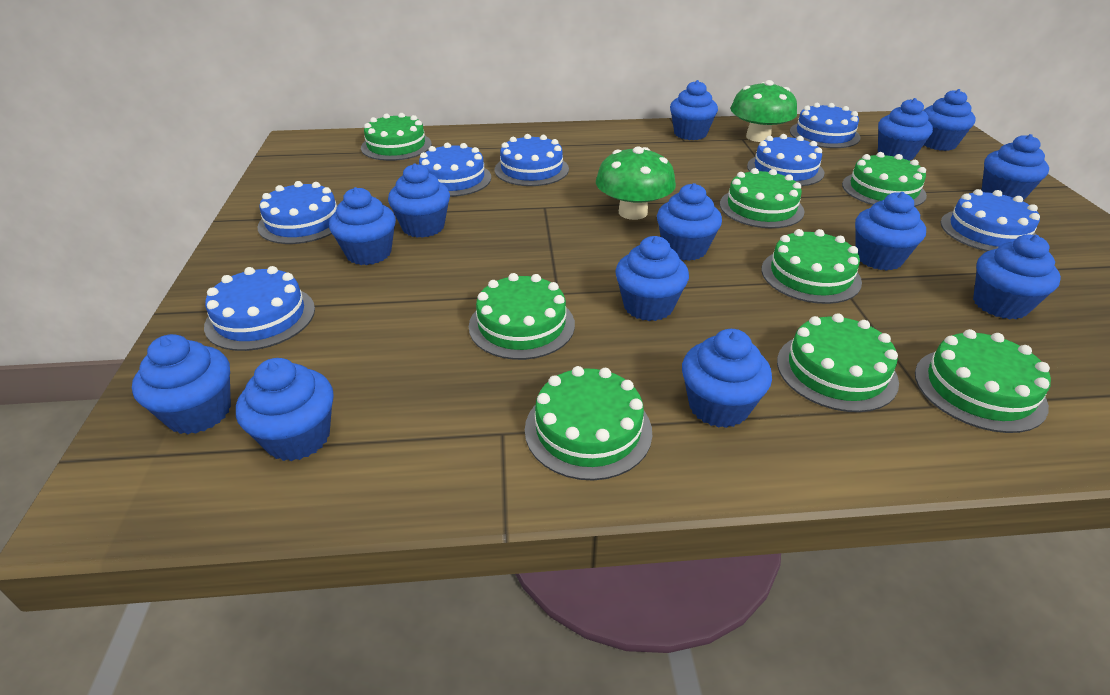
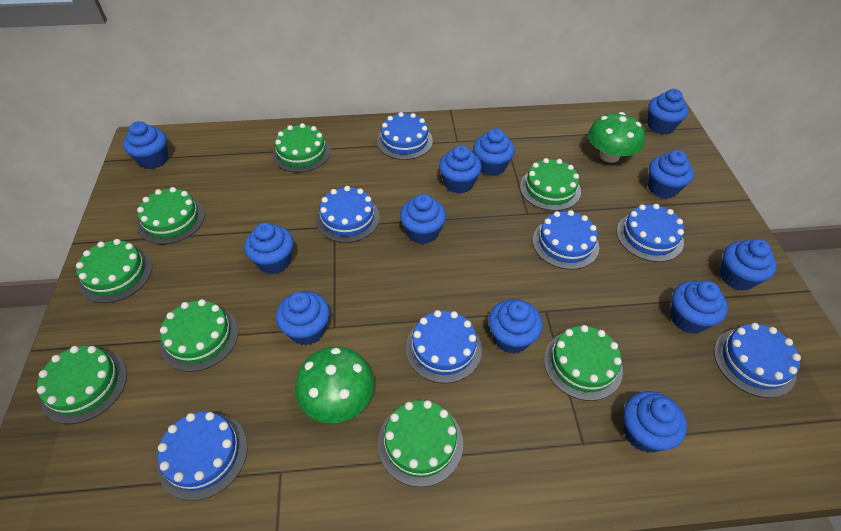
blue cupcake: [132,334,231,435] [236,358,334,461] [329,187,396,265] [388,163,450,238] [615,236,689,321] [657,183,722,261] [670,80,718,140] [682,329,772,428] [855,192,926,271] [878,98,933,161] [923,89,976,151] [973,234,1061,319] [982,134,1049,201] = 13 -> [123,121,168,169] [244,223,294,274] [276,291,330,345] [400,194,446,244] [439,145,482,194] [473,128,515,176] [488,299,543,354] [624,391,687,453] [647,89,688,135] [648,150,694,199] [670,281,728,334] [720,239,777,291] = 12

